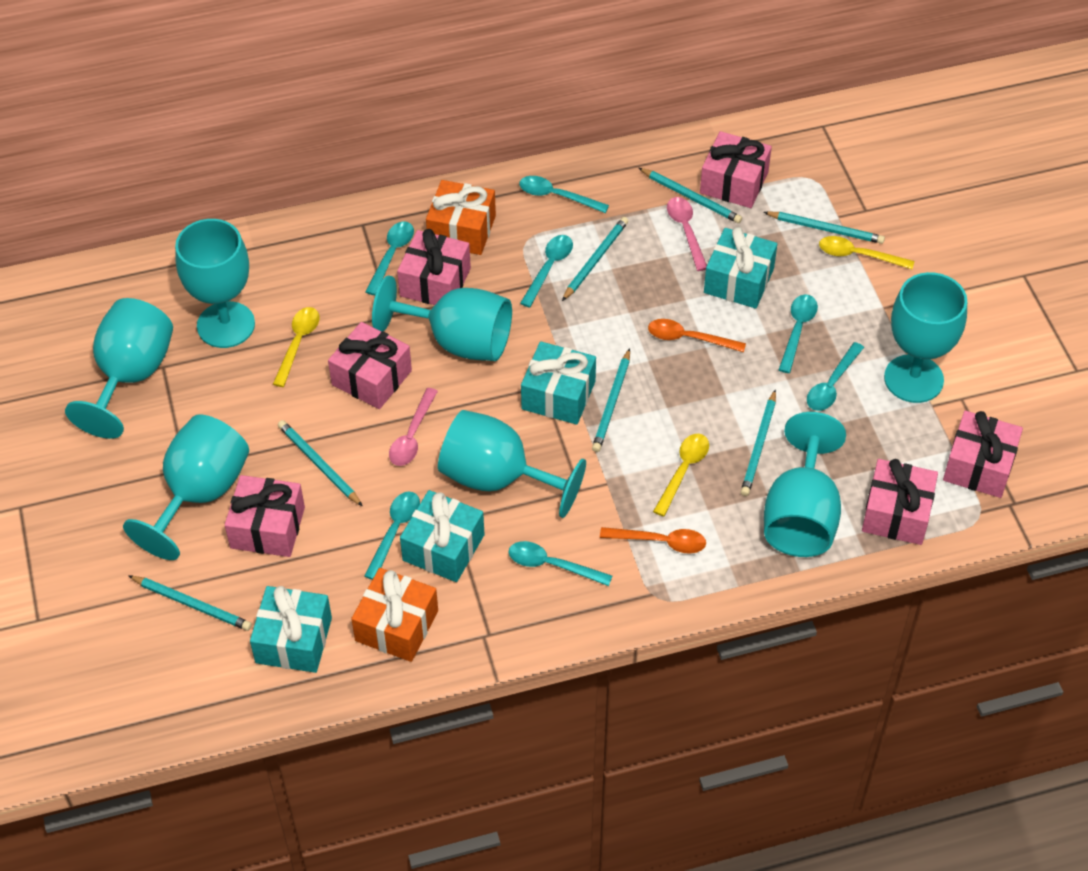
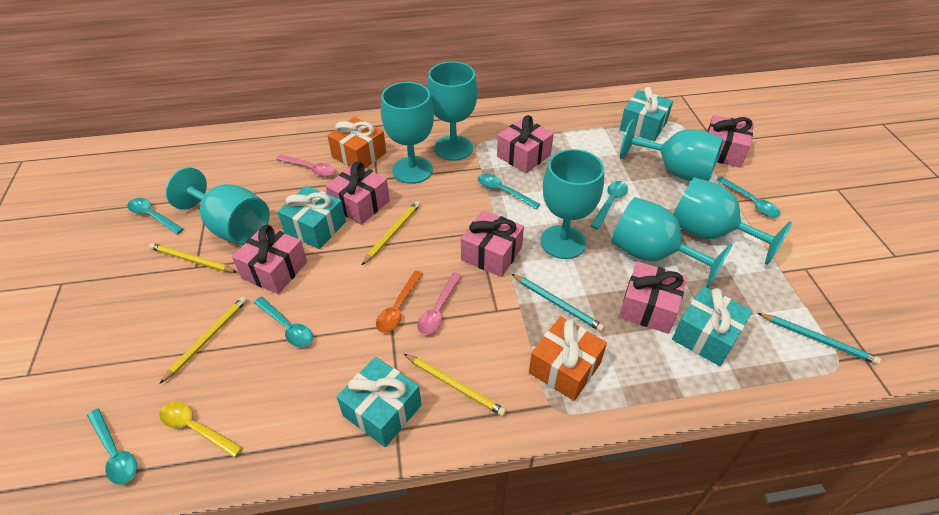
orange spoon: [600,527,706,553] [648,319,746,352] = 2 -> [376,271,423,333] = 1
turquoise pencil: [128,575,252,631] [278,420,362,506] [562,217,628,301] [592,348,630,452] [639,168,742,223] [741,390,776,496] [764,211,885,244] = 7 -> [512,274,605,332] [758,313,881,365] = 2
turquoise spoon: [364,491,420,580] [365,221,414,295] [508,541,612,586] [519,176,609,213] [520,235,573,308] [779,294,818,373] [807,342,864,411] = 7 -> [87,408,137,485] [127,198,184,234] [254,297,313,347] [478,174,540,209] [590,181,628,229] [716,176,780,217] = 6
yellow pencil: none = 0 -> [149,243,237,273] [160,297,247,384] [361,201,420,266] [404,354,506,416] = 4
yellow spoon: [273,307,319,387] [653,434,709,516] [819,236,914,269] = 3 -> [159,402,243,458] = 1

